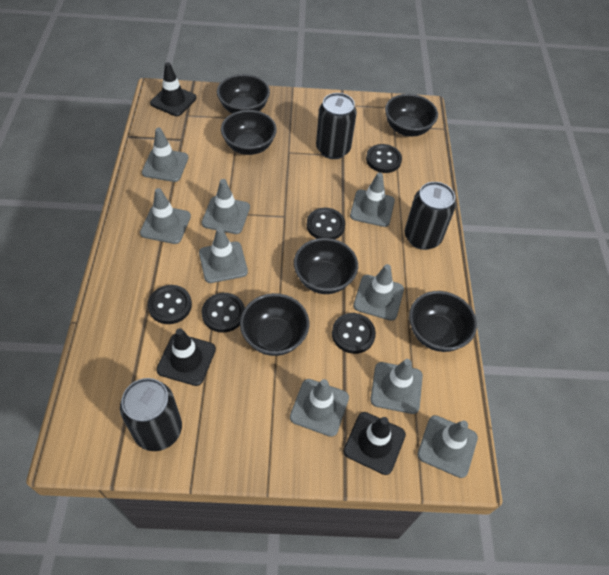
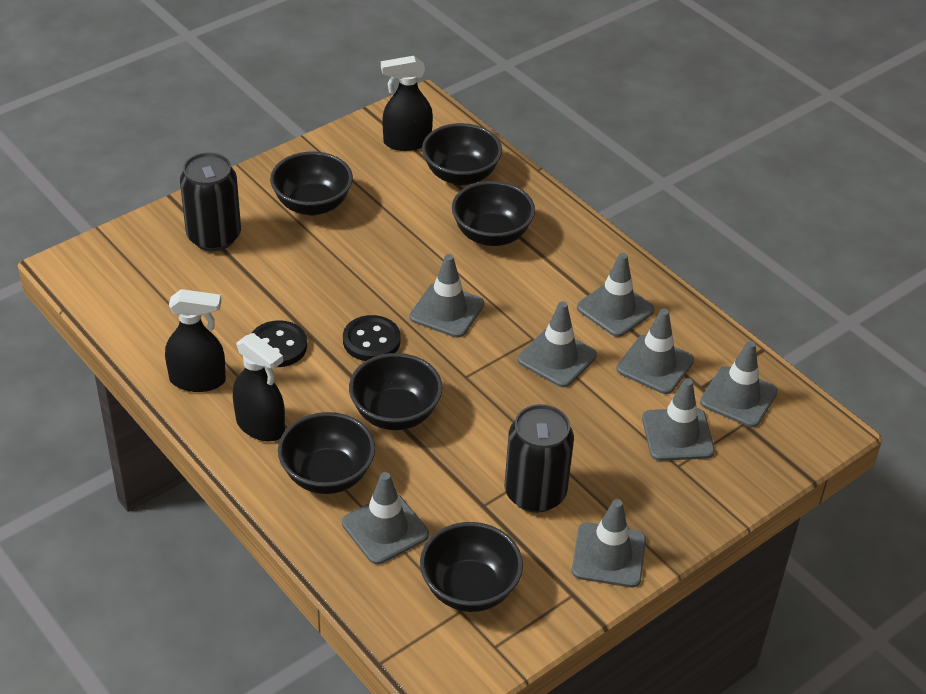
black button: [148,285,192,324] [201,293,245,333] [307,208,345,239] [332,313,376,354] [366,144,402,173] = 5 -> [251,320,307,367] [343,315,401,361] = 2
black can: [120,378,182,451] [316,93,357,159] [405,182,456,250] = 3 -> [180,152,241,251] [505,404,574,513] = 2
black spray bottle: none = 0 -> [165,289,226,392] [233,333,285,442] [381,56,433,151] = 3
black traffic cone: [150,62,197,116] [156,328,216,386] [343,412,406,475] = 3 -> none = 0
grey traffic cone: [140,188,191,244] [142,128,188,182] [199,227,248,283] [202,179,250,234] [290,379,349,437] [350,172,395,227] [353,264,404,321] [370,359,423,414] [417,415,478,478] = 9 -> [342,472,429,564] [410,254,484,338] [518,301,597,387] [572,499,646,587] [577,253,655,337] [617,309,694,394] [642,378,715,461] [700,341,778,427] = 8

